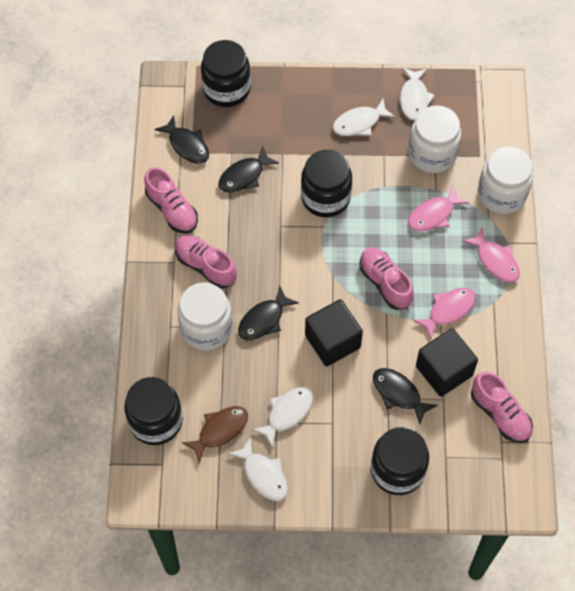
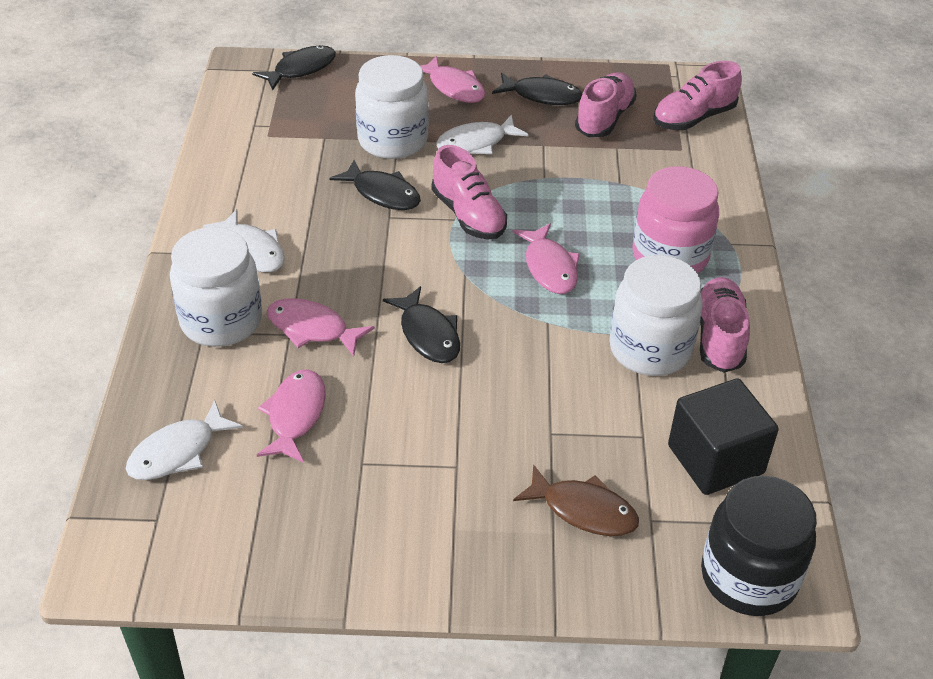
black cube: [305,299,363,366] [416,328,478,397] = 2 -> [668,378,779,495] = 1
black jar: [124,377,183,445] [201,40,251,107] [301,150,352,217] [371,427,429,495] = 4 -> [701,476,817,616] = 1
pink fish: [408,185,469,231] [413,287,475,339] [462,227,520,283] = 3 -> [257,369,326,463] [267,298,375,357] [420,56,485,103] [513,223,580,294] = 4
pink jar: none = 0 -> [632,166,719,274] = 1
white fish: [228,437,288,501] [252,387,313,448] [332,99,395,136] [400,68,435,120] = 4 -> [126,400,243,480] [203,209,285,272] [436,115,529,154] = 3

